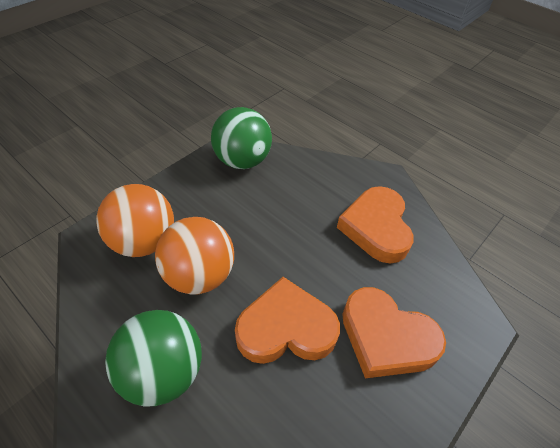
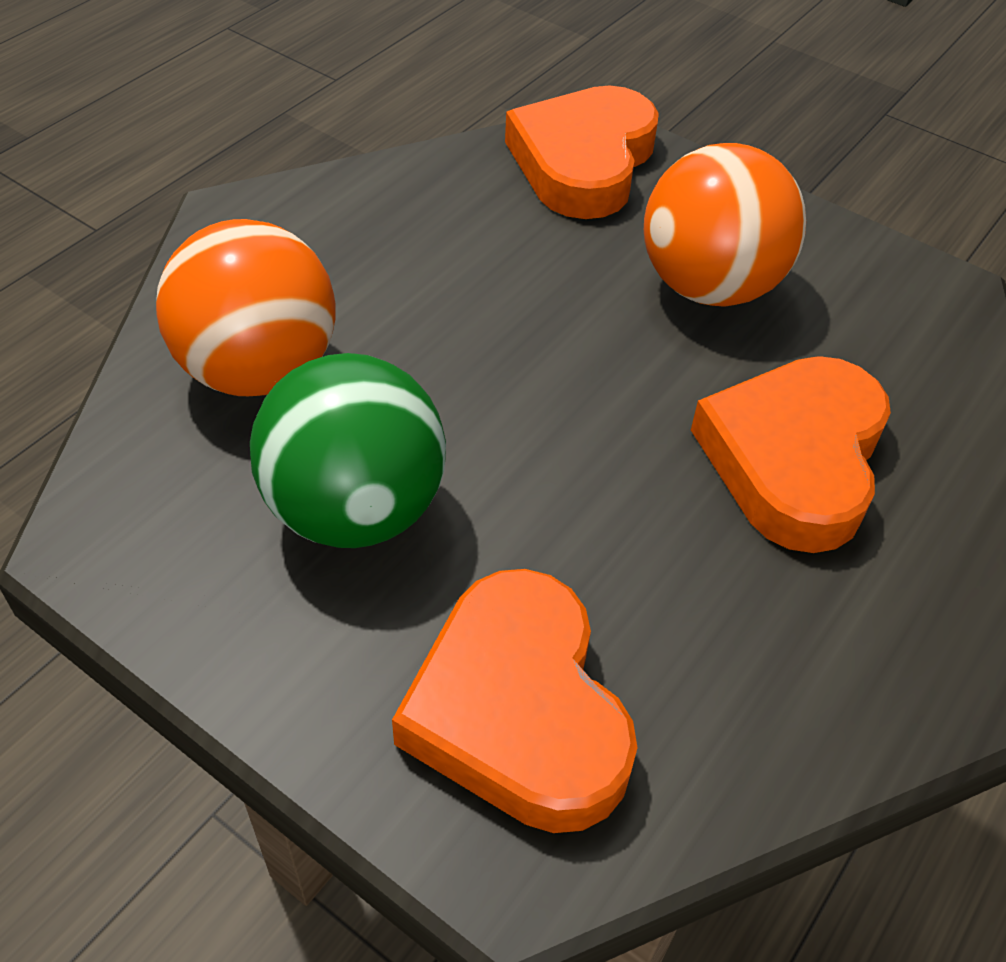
green ball: [105,310,202,406] [211,107,272,169] = 2 -> [250,353,446,548] = 1

